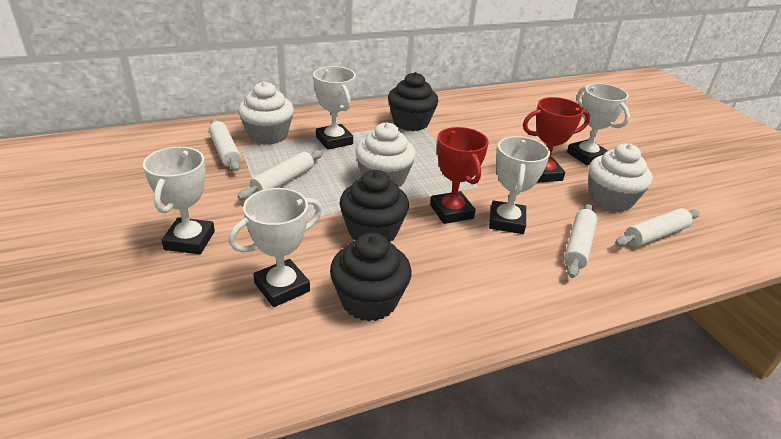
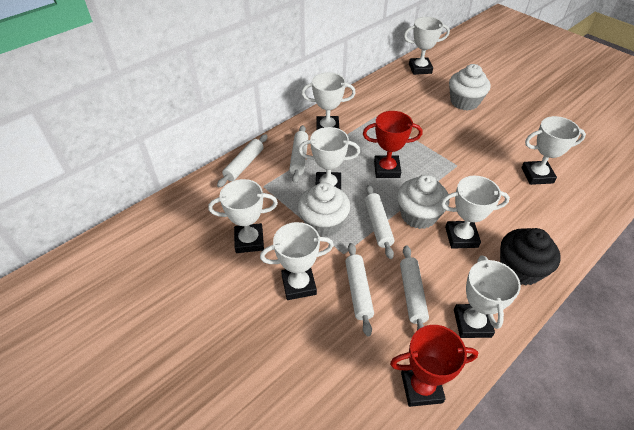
black cupcake: [330,233,411,321] [339,170,409,242] [388,72,438,131] = 3 -> [500,228,561,286] = 1
white rolling pin: [209,119,241,171] [237,150,323,200] [564,204,598,278] [615,208,700,247] = 4 -> [217,134,268,187] [289,125,308,183] [345,243,374,336] [365,185,394,259] [400,245,429,330] = 5
white trophy: [143,147,215,254] [229,188,322,307] [313,66,356,150] [489,136,550,234] [567,83,630,165] = 5 -> [208,179,278,253] [260,222,334,300] [298,127,360,190] [301,72,356,130] [404,17,450,75] [441,176,510,249] [454,256,521,338] [521,116,586,185] = 8

